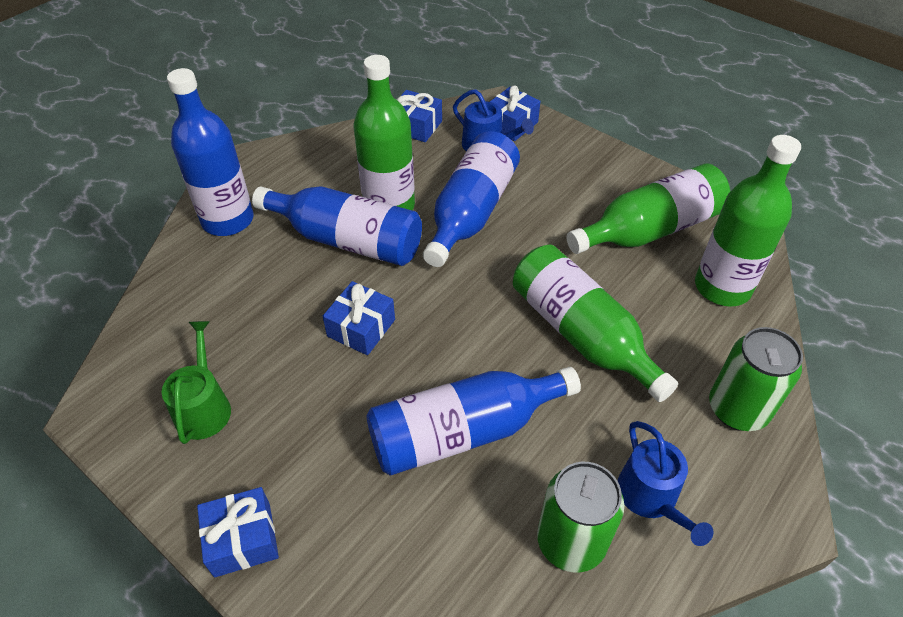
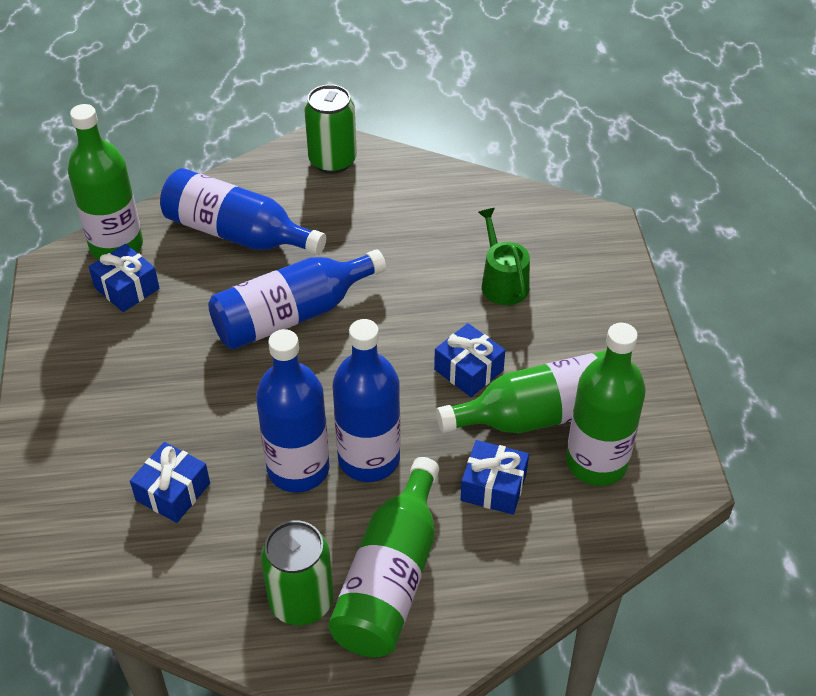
blue watering can: [453,89,534,151] [618,421,713,546] = 2 -> none = 0

